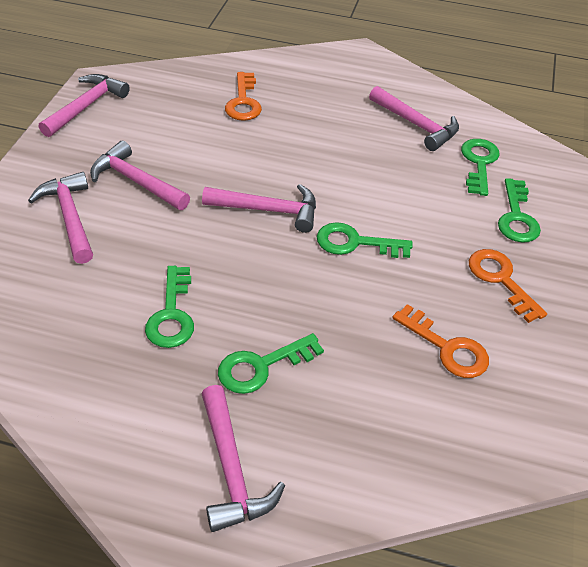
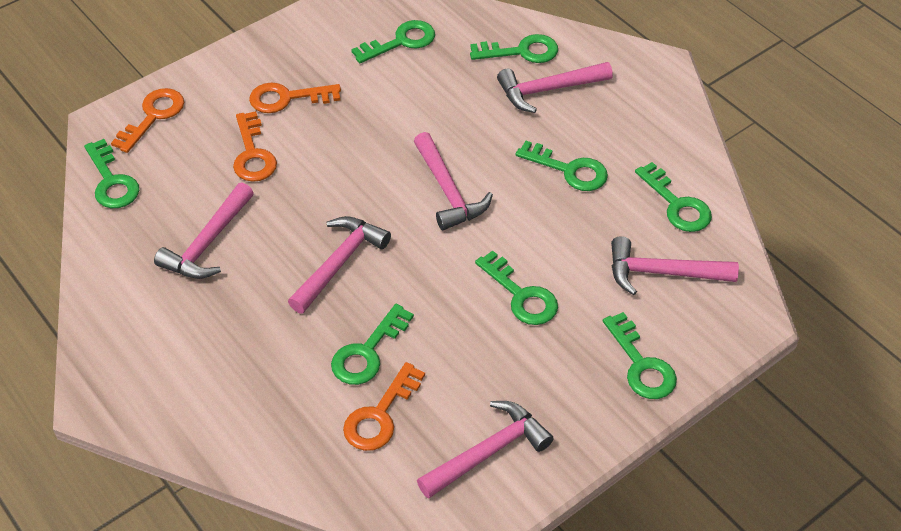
green key: [145,266,194,348] [218,333,324,394] [317,222,413,258] [461,139,500,196] [498,178,541,243] = 5 -> [84,139,139,208] [331,304,414,385] [351,20,435,63] [470,34,558,63] [475,250,558,325] [516,141,608,191] [603,312,677,399] [635,162,712,232] = 8
orange key: [225,72,262,121] [392,304,489,378] [469,249,547,323] = 3 -> [111,88,184,153] [233,111,277,182] [249,83,341,113] [343,362,425,451] = 4

